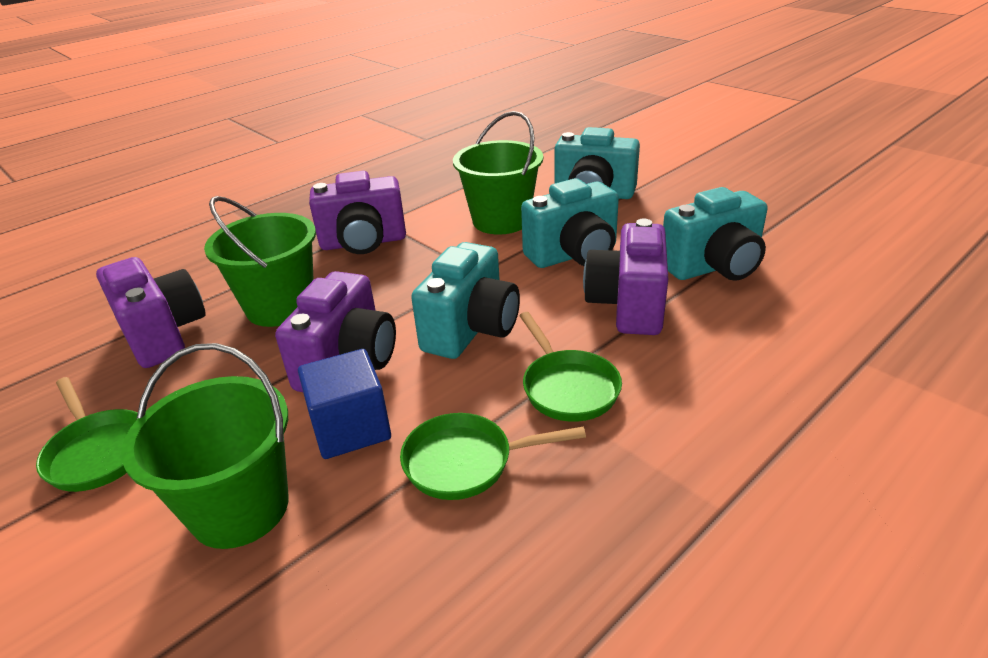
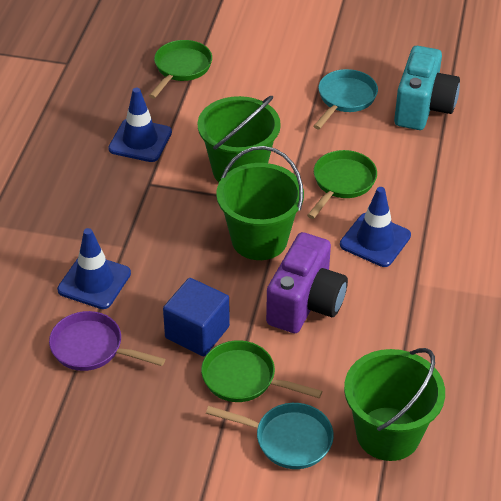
blue traffic cone: none = 0 -> [57,228,131,309] [108,88,172,162] [340,187,411,267] = 3
purple camera: [96,257,206,368] [275,271,396,392] [309,171,406,254] [583,219,668,335] = 4 -> [266,232,348,333] = 1
purple pan: none = 0 -> [49,311,165,371] = 1
turquoise camera: [411,242,520,359] [521,178,619,268] [554,127,640,199] [663,187,768,281] = 4 -> [394,46,460,130] = 1
turquoise pan: none = 0 -> [206,403,334,469] [313,69,378,129] = 2

